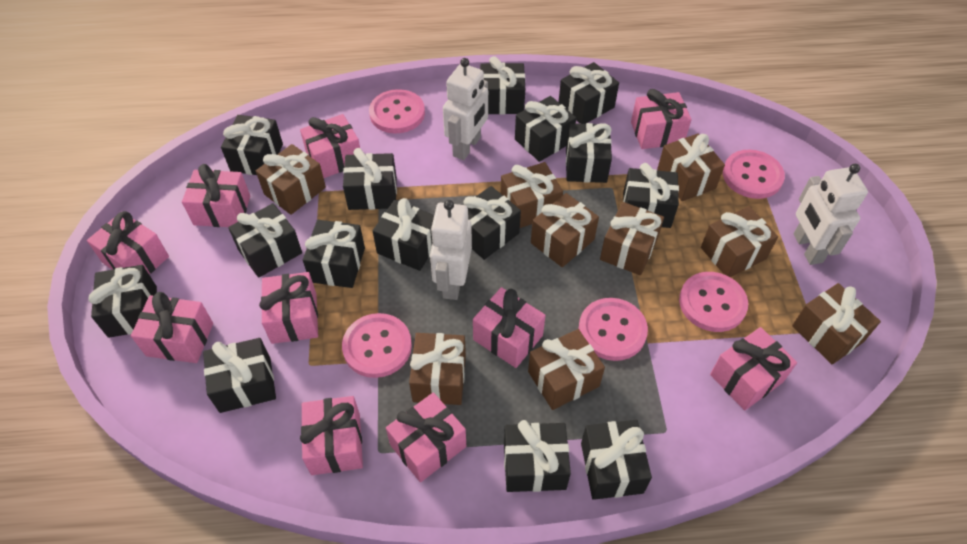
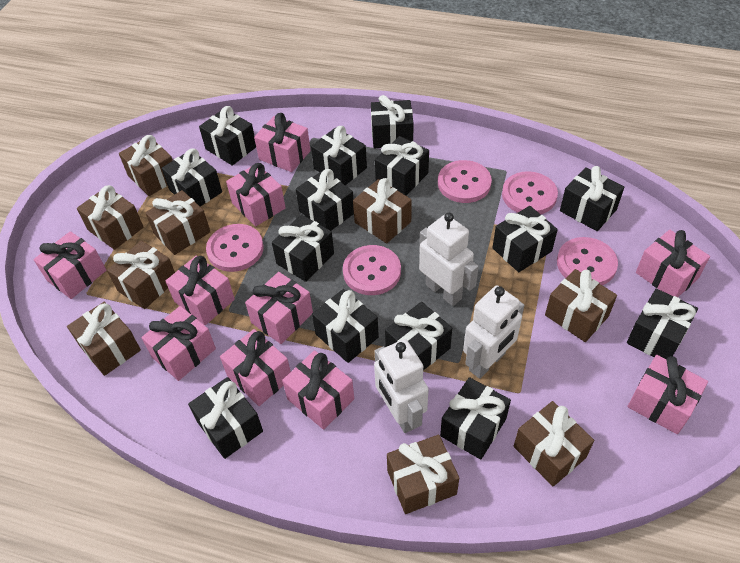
black gift: [88,265,157,338] [203,338,276,413] [221,115,283,175] [228,203,302,278] [303,220,365,288] [343,148,397,210] [373,198,434,271] [463,186,521,260] [480,56,525,114] [504,420,571,492] [515,96,576,162] [558,62,619,124] [566,123,612,183] [581,420,652,500] [623,163,679,228] = 15 -> [162,149,222,207] [188,377,263,459] [199,106,256,166] [272,214,334,282] [296,169,354,231] [311,126,367,185] [312,289,379,363] [371,95,414,148] [375,136,429,196] [385,302,452,370] [440,377,511,460] [492,206,558,272] [560,166,624,231] [627,289,698,359] = 14

